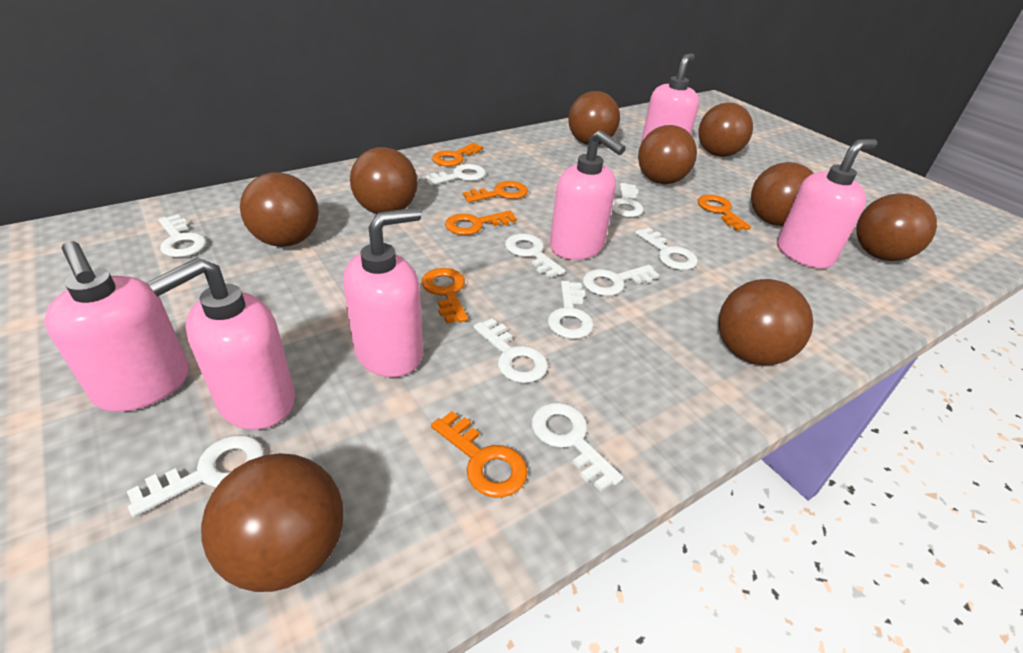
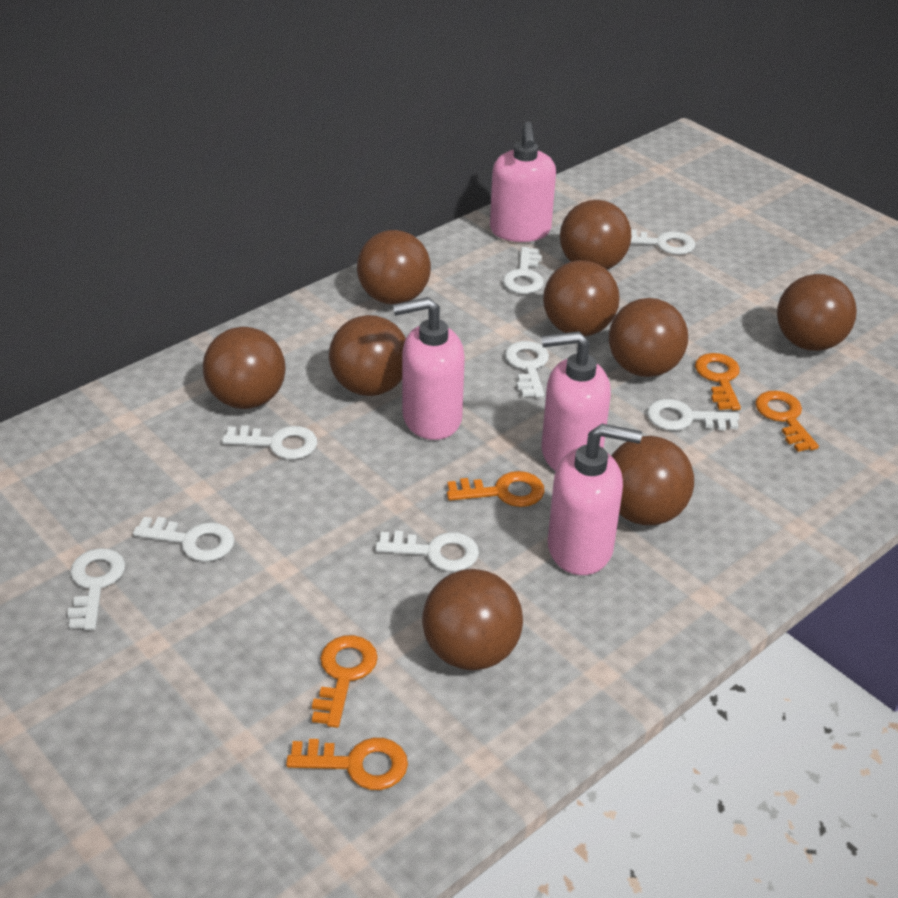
orange key: [421,268,468,324] [431,411,528,498] [432,142,483,166] [445,211,517,235] [463,181,528,203] [698,195,751,231] = 6 -> [286,738,408,790] [312,635,378,728] [447,471,545,507] [695,353,741,410] [755,390,819,452] = 5
pink soap dispenser: [45,241,189,412] [147,257,295,430] [343,208,423,377] [550,130,626,260] [641,53,699,143] [777,139,877,269] = 6 -> [393,297,465,440] [490,122,556,242] [542,331,611,471] [548,424,642,575] = 4
white key: [127,435,264,517] [158,214,206,257] [423,164,486,186] [474,318,548,383] [505,234,565,278] [532,402,623,492] [548,281,594,339] [583,265,659,296] [611,183,644,217] [635,228,698,270] = 10 -> [67,548,125,630] [133,517,234,562] [222,425,317,459] [375,531,479,572] [503,247,544,294] [505,341,549,397] [631,229,696,255] [647,399,739,431] = 8

